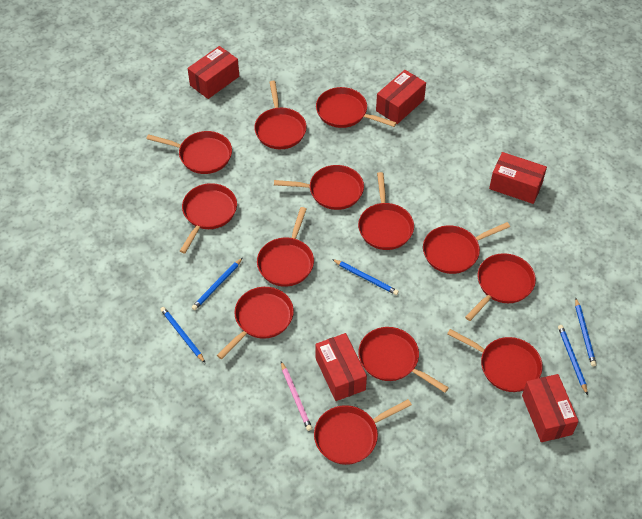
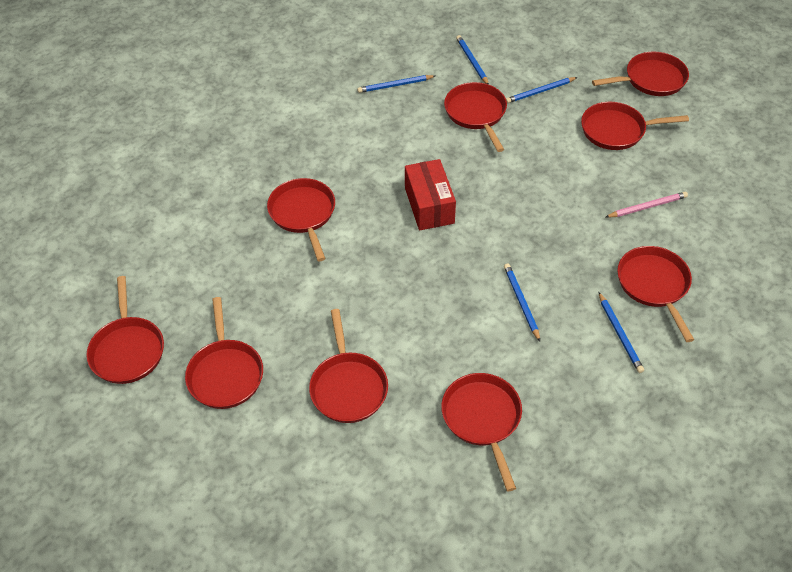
red box: [188,46,239,99] [315,333,367,401] [376,70,426,124] [489,152,547,204] [522,374,579,442] = 5 -> [405,159,456,230] = 1
red pan: [146,131,232,174] [180,183,237,253] [217,287,294,359] [254,81,307,149] [257,207,314,287] [274,165,364,210] [314,399,412,465] [316,87,396,128] [358,172,414,250] [358,327,449,393] [423,222,510,274] [447,329,543,392] [465,253,536,321] = 13 -> [86,276,164,384] [185,297,263,409] [267,178,335,261] [309,309,388,423] [441,373,522,491] [444,82,507,152] [581,102,689,150] [592,52,689,96] [617,246,694,342] = 9

